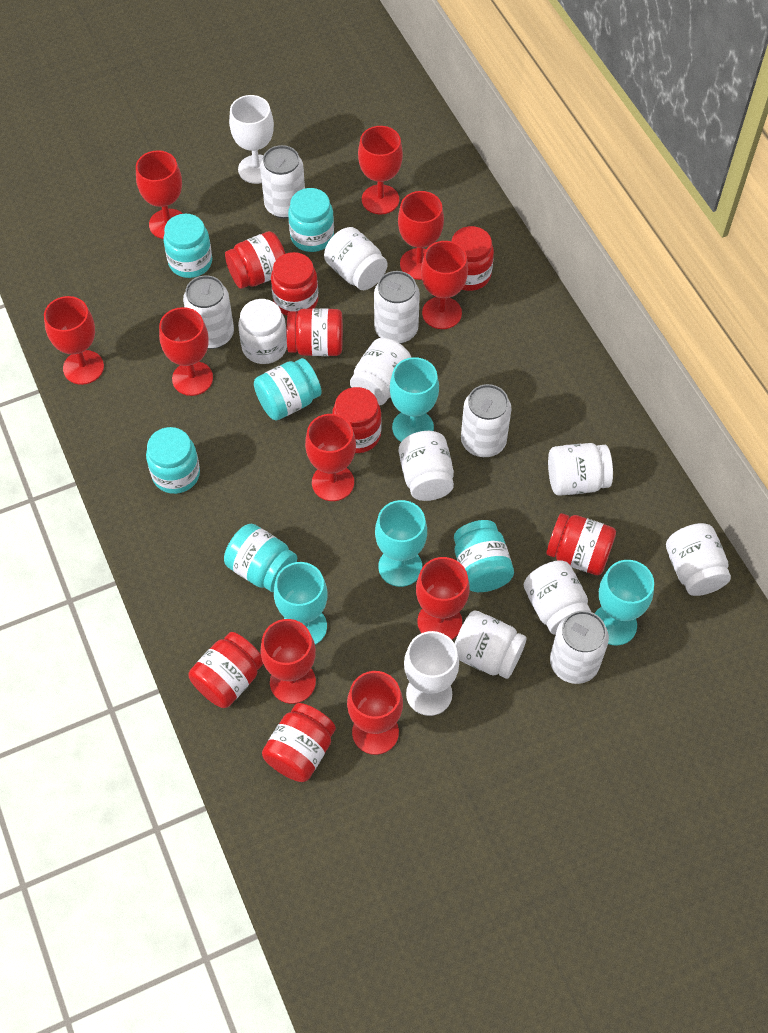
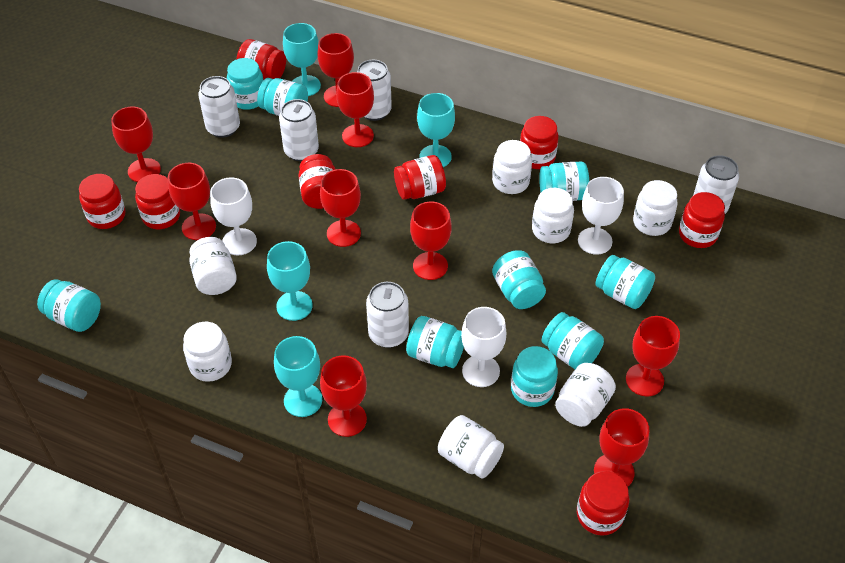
red goblet: [44,296,104,385] [136,150,183,239] [159,307,213,396] [260,619,316,704] [305,414,356,501] [347,671,403,755] [358,126,403,214] [398,191,444,280] [416,557,470,640] [421,241,468,329] = 10 -> [111,107,161,182] [168,163,216,240] [318,33,354,107] [320,169,361,247] [320,355,367,437] [337,72,374,147] [410,202,452,280] [594,408,649,487] [626,316,680,396] = 9
turquoise jar: [146,427,200,494] [163,214,212,278] [224,523,297,592] [254,358,322,420] [288,188,334,252] [454,520,514,592] = 6 -> [37,279,101,332] [227,58,263,110] [257,78,308,116] [406,316,464,368] [492,250,546,309] [511,346,558,407] [539,162,589,201] [542,312,604,369] [596,255,655,309] = 9
white goblet: [229,95,274,184] [404,631,459,716] = 2 -> [210,177,257,255] [461,307,507,387] [578,177,624,255] = 3
white jar: [238,299,287,364] [324,227,387,290] [350,338,412,406] [399,431,454,501] [454,610,527,679] [524,560,591,635] [548,443,613,496] [666,523,731,596] = 8 -> [183,322,232,382] [189,237,237,295] [438,415,504,479] [492,140,532,194] [532,188,574,243] [555,363,616,427] [633,180,678,236] = 7

